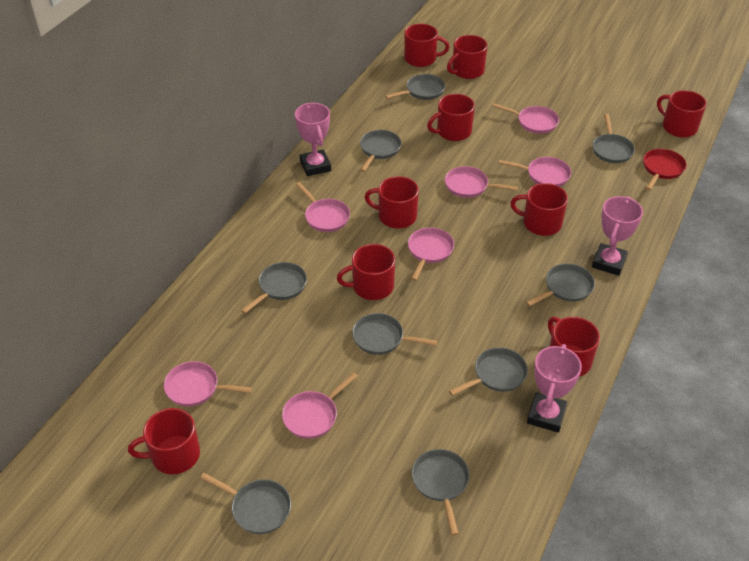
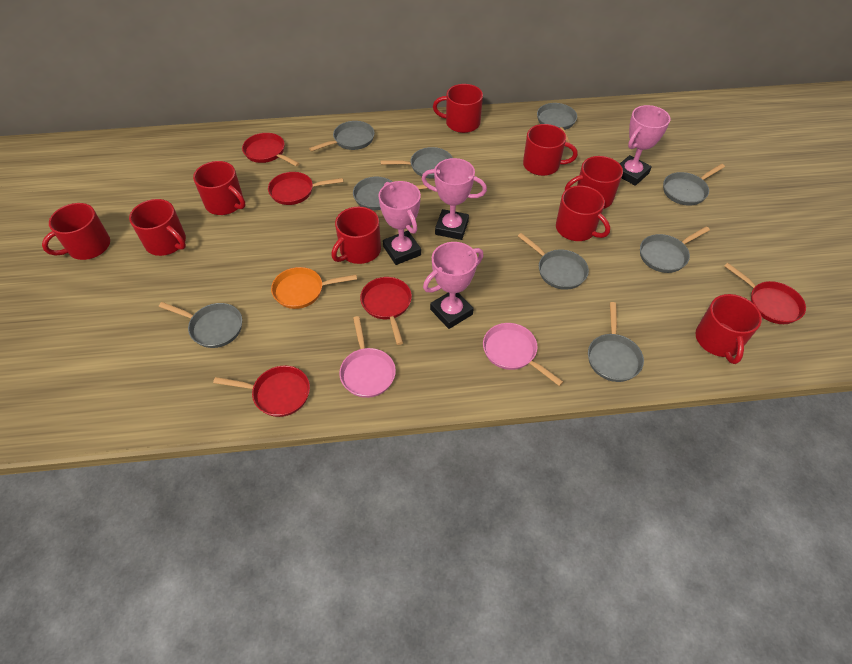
orange pan: none = 0 -> [271,267,357,309] = 1
pink pan: [164,361,252,407] [282,372,358,439] [295,182,350,232] [408,227,454,281] [445,166,518,198] [492,103,559,134] [499,157,571,187] = 7 -> [339,316,396,398] [483,323,563,386] = 2
pink trophy: [295,103,331,176] [527,344,582,433] [592,196,643,276] = 3 -> [378,181,421,265] [422,158,487,240] [423,242,483,329] [620,105,670,186] = 4
red pan: [643,149,687,190] = 1 -> [213,366,310,417] [242,133,300,166] [268,172,343,205] [360,277,412,345] [724,263,806,324] = 5

